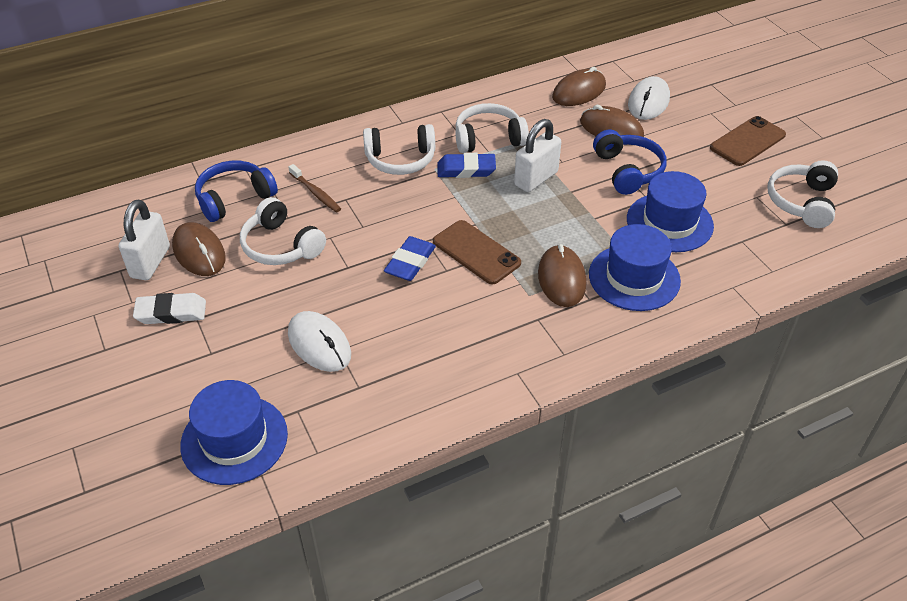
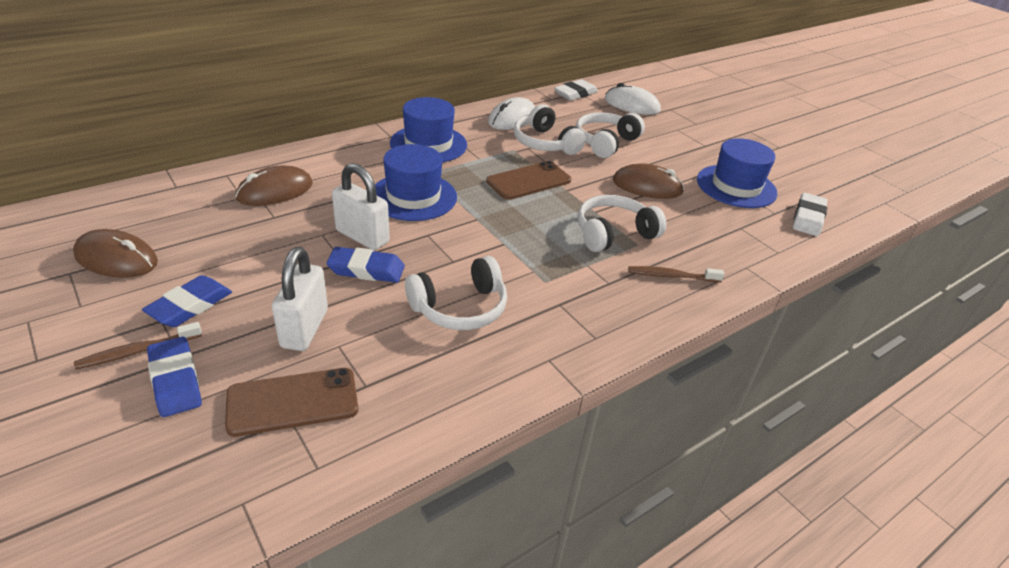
blue eraser: [384,236,436,281] [438,153,496,178] = 2 -> [142,275,232,327] [147,337,202,417] [326,247,405,283] = 3
blue headphones: [195,161,278,222] [593,130,667,195] = 2 -> none = 0
brown mouse: [172,222,225,276] [538,244,586,307] [552,67,606,106] [580,105,644,137] = 4 -> [73,229,158,278] [235,166,313,206] [613,163,684,199] = 3
brown toothbrush: [288,164,341,212] = 1 -> [74,322,202,369] [628,266,724,283] = 2
white eraser: [133,293,206,324] = 1 -> [554,79,598,101] [793,193,827,236] = 2

